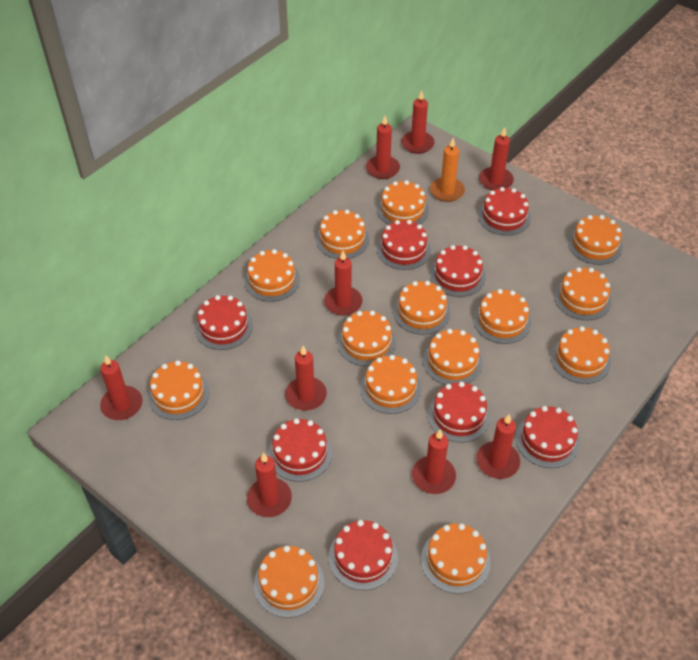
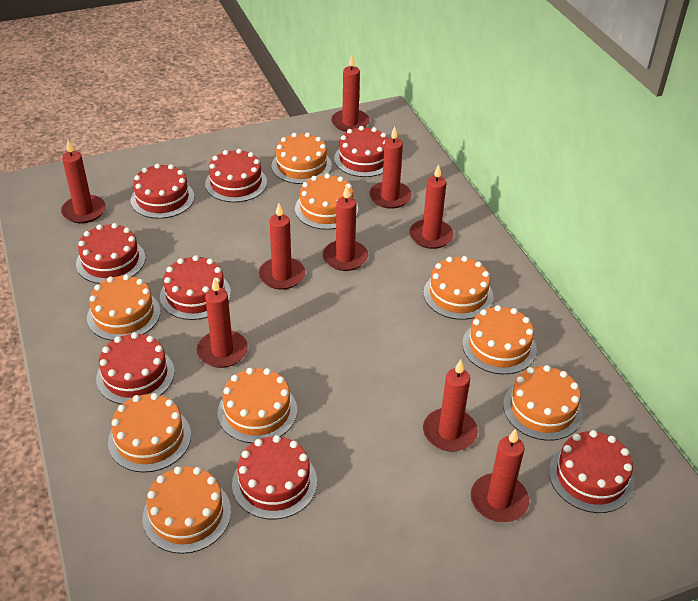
orange cake: [148,360,209,420] [244,249,300,302] [254,546,324,618] [316,210,369,259] [337,311,396,366] [360,355,421,414] [377,180,429,225] [393,281,451,335] [421,524,491,594] [423,329,483,385] [473,289,531,344] [551,326,611,384] [554,267,612,320] [568,215,623,265] = 14 -> [87,274,160,341] [108,393,191,473] [142,466,231,554] [217,368,297,443] [272,133,332,184] [295,174,358,230] [423,256,494,320] [462,305,537,374] [503,365,583,441] = 9
orange candle: [430,138,465,202] = 1 -> none = 0

